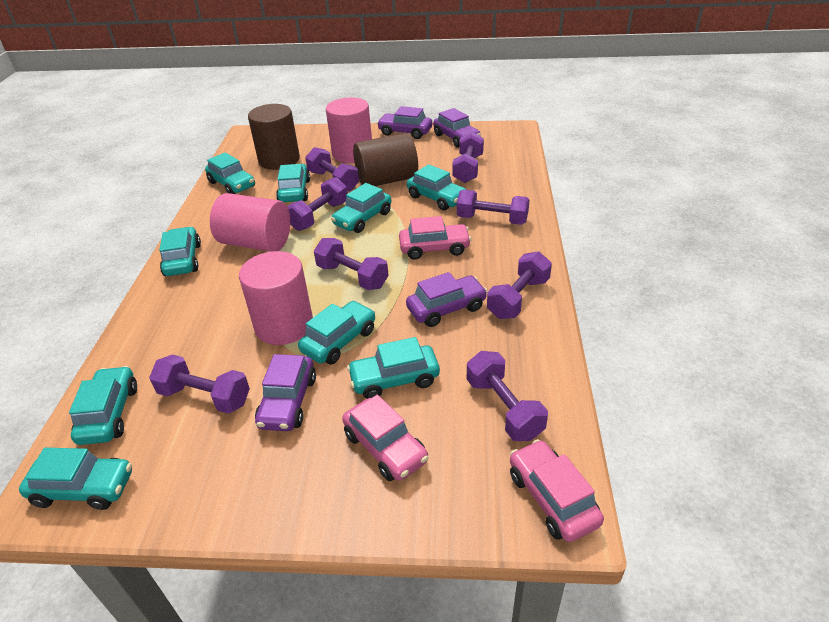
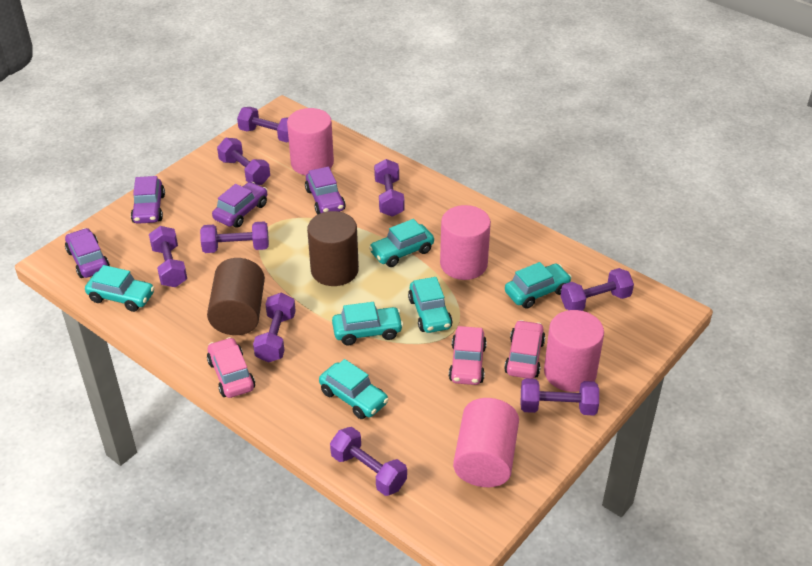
pink cylinder: [210,193,290,252] [239,251,313,345] [326,97,372,163] = 3 -> [287,108,334,175] [440,205,491,280] [453,398,519,487] [544,310,604,392] = 4
purple dumbbell: [149,354,250,414] [287,177,348,231] [305,147,359,192] [314,238,389,290] [452,132,484,183] [457,190,530,225] [467,351,548,441] [487,251,552,319] = 8 -> [149,226,187,287] [200,221,269,253] [217,138,270,185] [237,107,289,142] [253,293,296,363] [330,427,407,496] [374,159,404,217] [520,378,599,415] [561,268,634,311] = 9
turquoise car: [19,448,132,510] [69,366,137,445] [159,227,201,276] [205,152,255,194] [276,164,310,202] [298,301,375,365] [331,183,391,233] [347,337,440,399] [407,164,467,211] = 9 -> [85,265,155,312] [319,359,389,419] [332,302,403,345] [369,219,434,267] [408,277,453,333] [505,262,572,309] = 6

